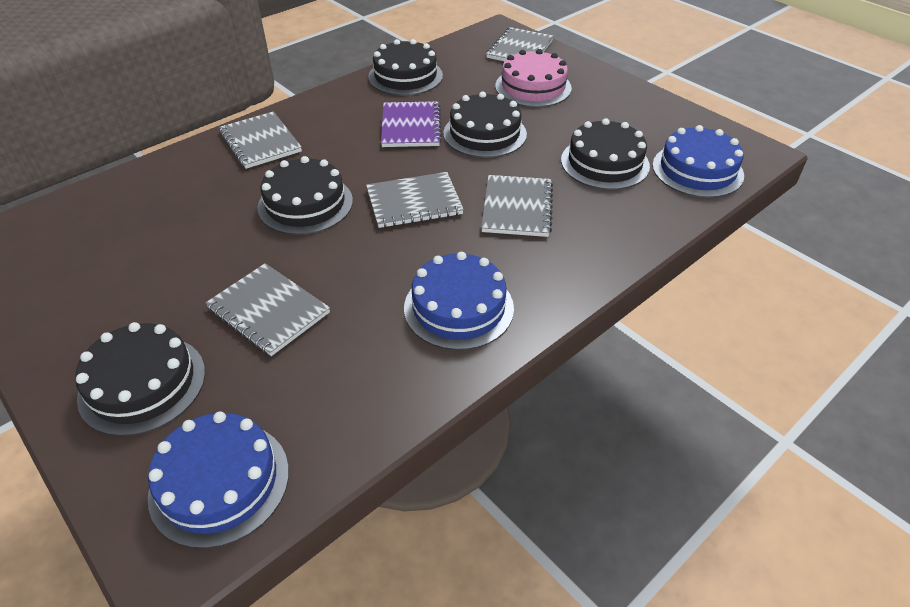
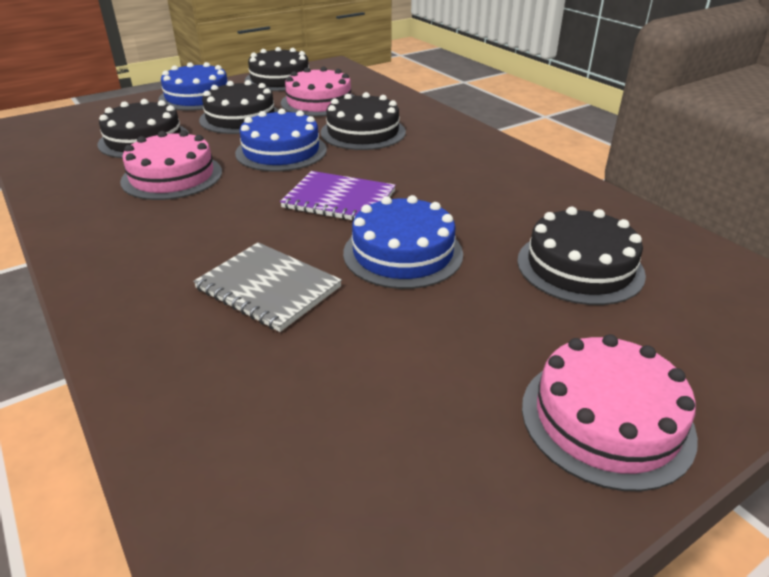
grey notebook: [205,263,330,356] [219,111,302,169] [366,172,464,228] [481,175,553,237] [486,27,554,61] = 5 -> [193,242,342,332] = 1
pink cake: [495,49,572,107] = 1 -> [120,130,222,200] [281,67,354,117] [522,334,698,491] = 3

